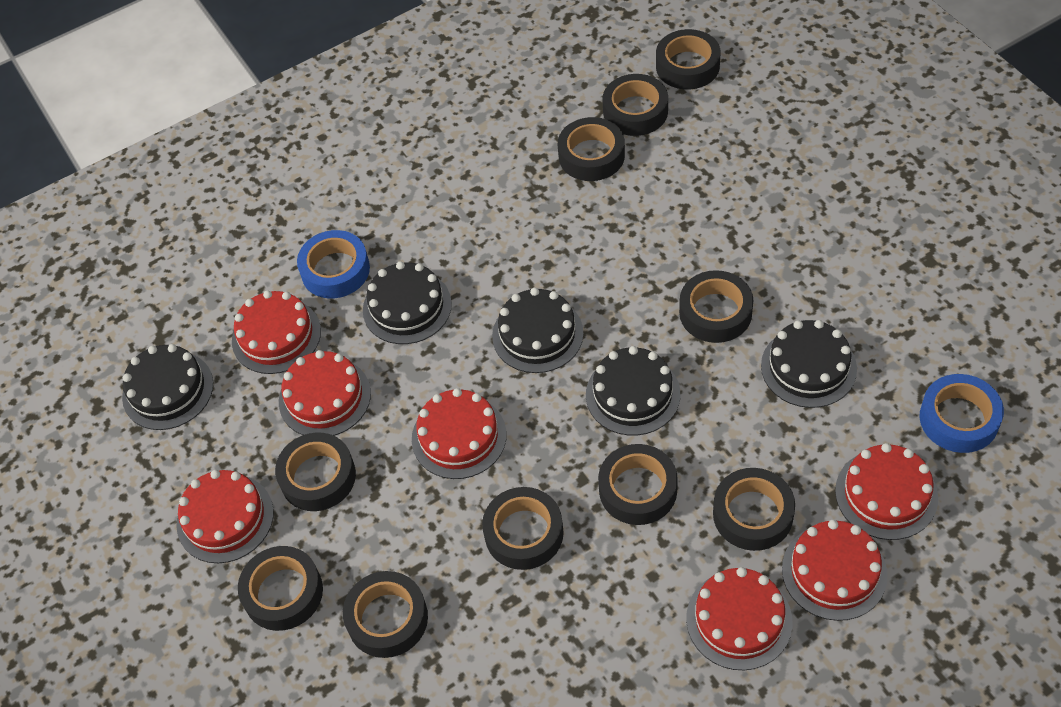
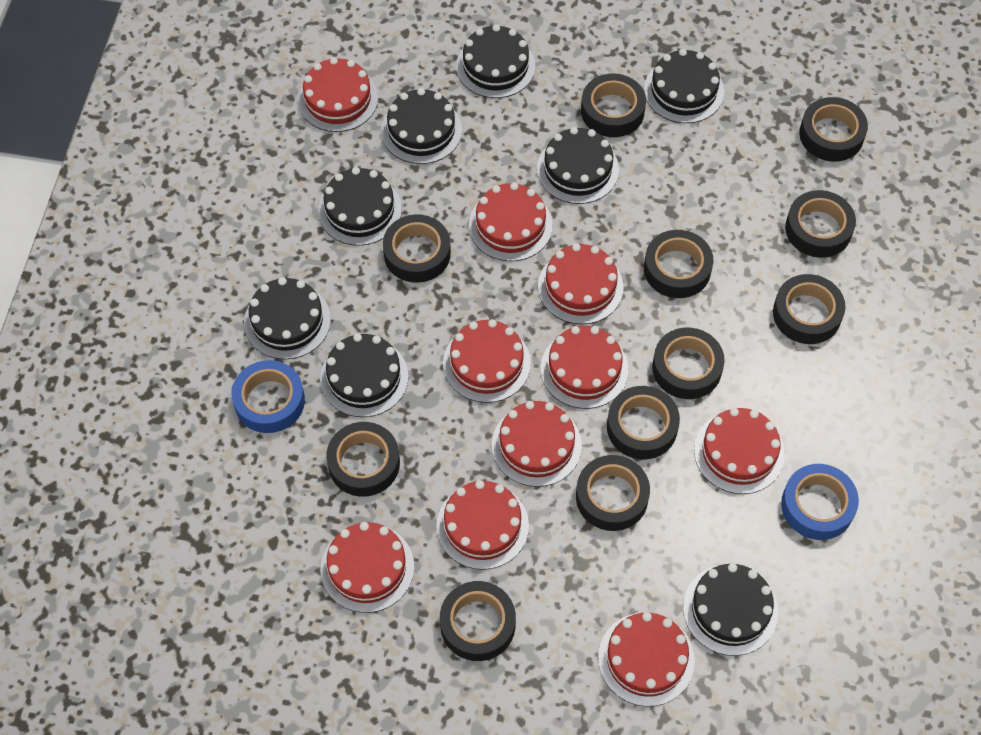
black cake: [122,344,213,430] [363,261,452,344] [492,288,584,373] [586,346,680,435] [761,320,857,408] = 5 -> [244,277,331,359] [318,167,402,246] [320,333,409,417] [381,88,462,164] [456,24,535,98] [537,127,619,204] [644,49,724,123] [683,563,778,656] = 8
black tape: [238,546,323,631] [275,433,356,511] [343,571,428,658] [482,487,564,570] [558,117,625,181] [598,444,678,525] [602,74,668,136] [656,29,721,89] [679,270,753,343] [713,468,795,551] = 10 -> [326,422,400,497] [383,214,451,283] [440,581,516,661] [576,455,650,531] [581,74,646,137] [607,386,680,459] [644,230,713,298] [652,328,725,399] [773,274,846,344] [785,190,856,258] [799,97,868,162] = 11
red cake: [176,470,274,563] [232,290,321,374] [279,350,371,436] [412,388,507,479] [686,567,792,670] [782,520,888,621] [835,443,938,540] = 7 -> [298,57,378,132] [321,522,414,613] [436,480,529,570] [443,319,531,403] [469,182,553,261] [492,401,582,487] [538,243,624,324] [541,326,629,409] [598,612,695,707] [694,408,785,494] = 10

